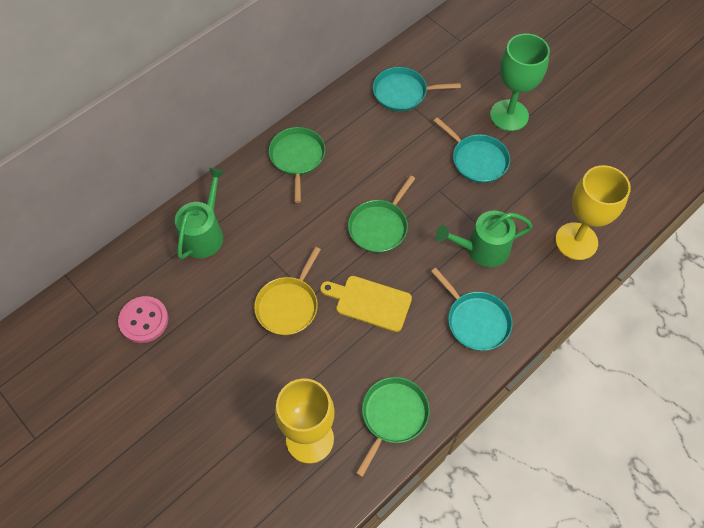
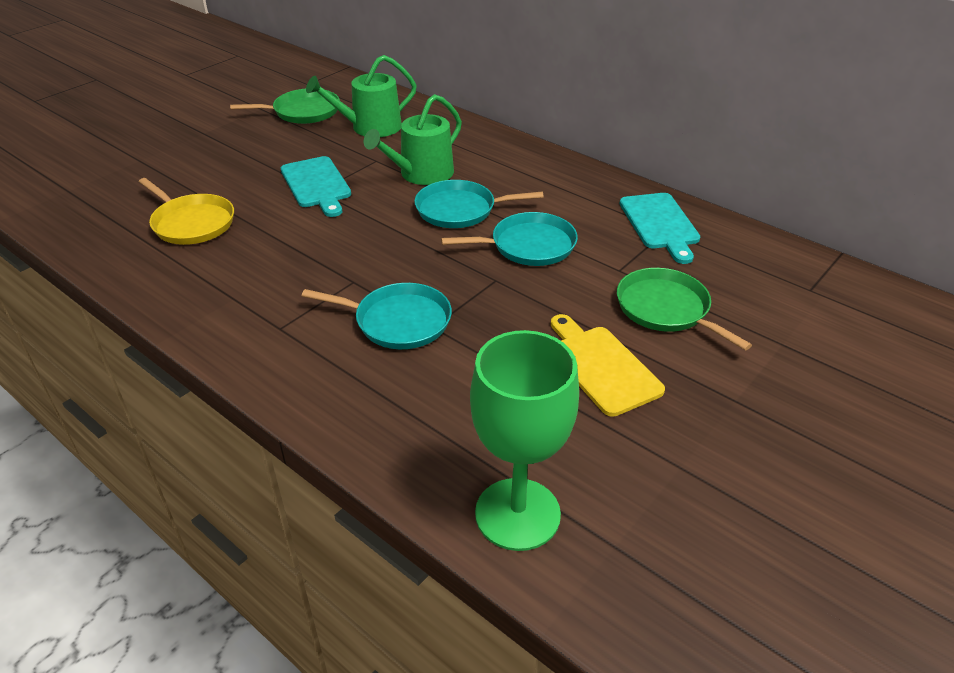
green pan: [269,127,325,203] [348,175,415,253] [356,377,430,477] = 3 -> [230,89,340,124] [617,268,752,351] = 2
pink button: [118,296,168,343] = 1 -> none = 0
turquoise cutting board: none = 0 -> [281,156,351,217] [619,193,700,264] = 2
yellow goblet: [275,378,335,464] [555,165,631,260] = 2 -> none = 0

